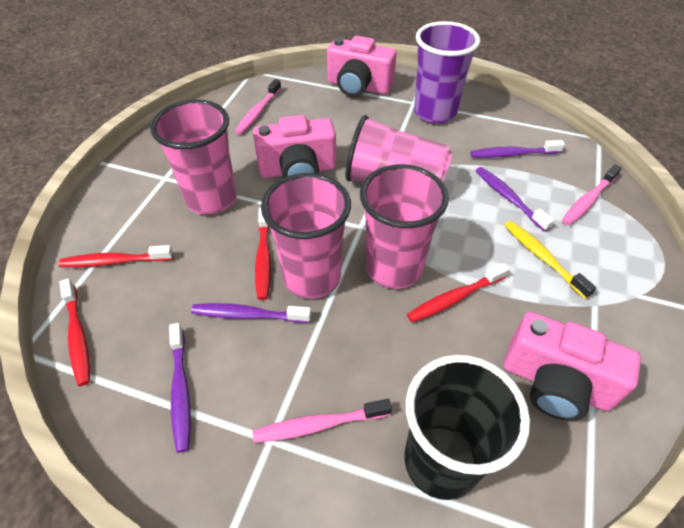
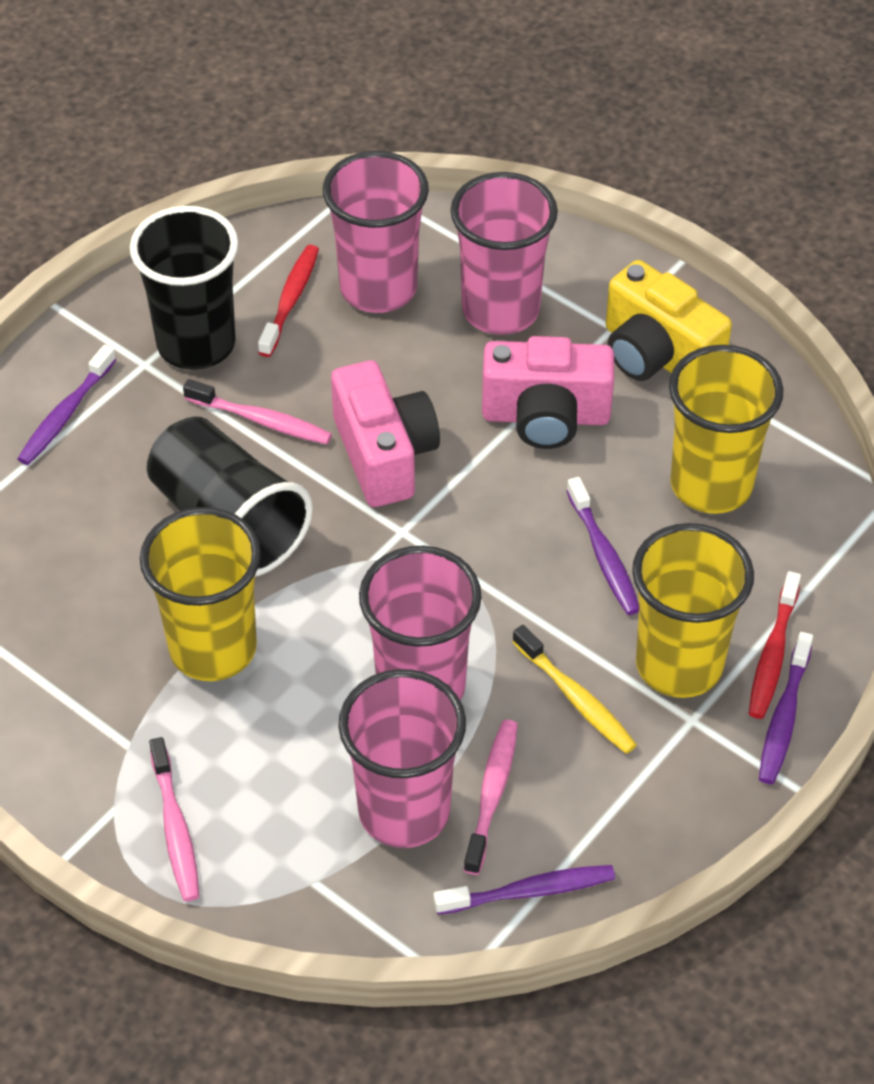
black cup: [404,355,530,500] = 1 -> [130,206,238,370] [147,416,313,577] = 2
pink camera: [253,115,336,178] [327,36,397,97] [504,312,641,421] = 3 -> [331,360,440,507] [482,336,614,449] = 2
purple cup: [414,21,480,124] = 1 -> none = 0
red toothbrush: [59,245,173,267] [59,279,90,386] [255,207,271,300] [407,263,509,322] = 4 -> [258,245,319,357] [749,571,801,719] = 2
yellow camera: none = 0 -> [606,260,732,381] = 1
yellow cup: none = 0 -> [140,507,261,681] [632,523,754,698] [669,345,783,514] = 3

